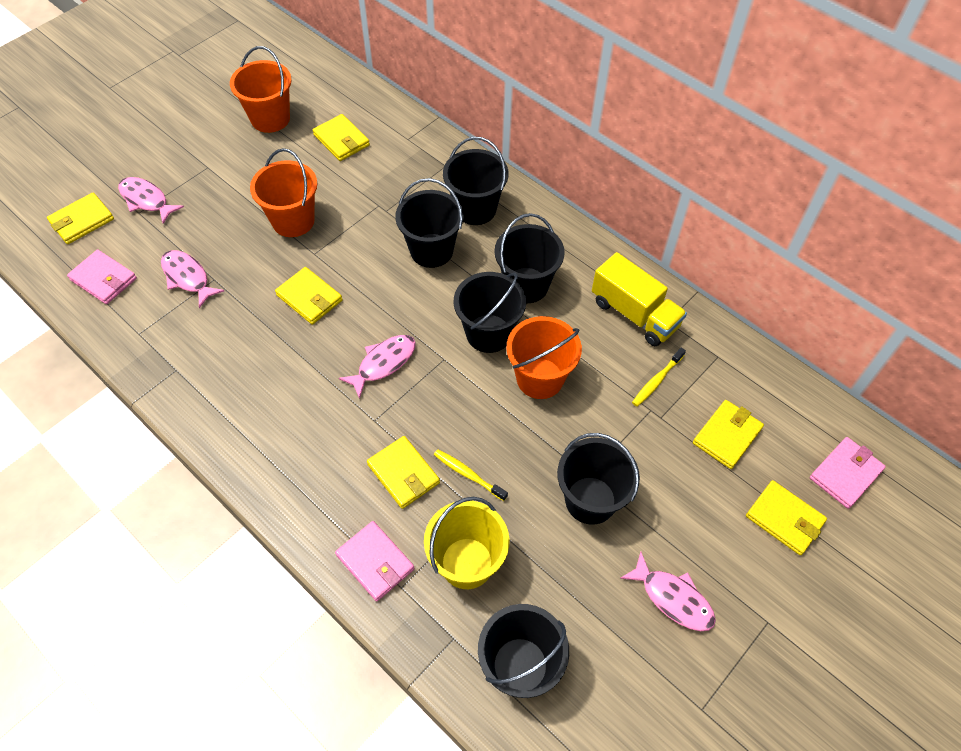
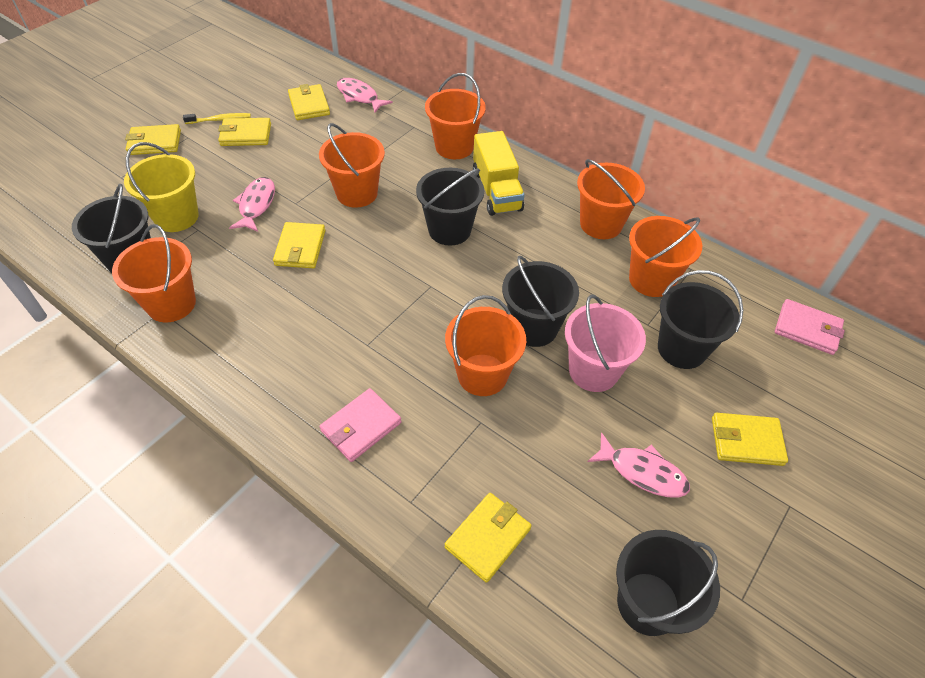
black bucket: [395,178,464,268] [443,137,509,225] [454,272,526,353] [478,604,569,698] [494,213,565,303] [557,433,640,525] = 6 -> [72,184,151,273] [416,168,484,246] [502,256,579,347] [616,530,720,636] [658,270,743,369] = 5
orange bucket: [230,46,291,133] [250,148,317,237] [506,316,582,399] = 3 -> [112,224,196,322] [319,123,385,208] [425,73,486,159] [445,295,526,396] [577,159,645,239] [629,216,702,297] = 6
pink bucket: none = 0 -> [565,294,646,392] = 1
pink fish: [118,177,184,224] [161,250,224,308] [339,335,415,399] [620,552,716,631] = 4 -> [229,177,275,232] [337,78,393,113] [587,432,690,498] = 3
pink wallet: [67,250,137,304] [335,521,415,601] [810,437,886,509] = 3 -> [320,388,401,462] [775,299,845,355] = 2
yellow toothbrush: [434,449,508,501] [632,348,686,407] = 2 -> [183,113,251,124] = 1

